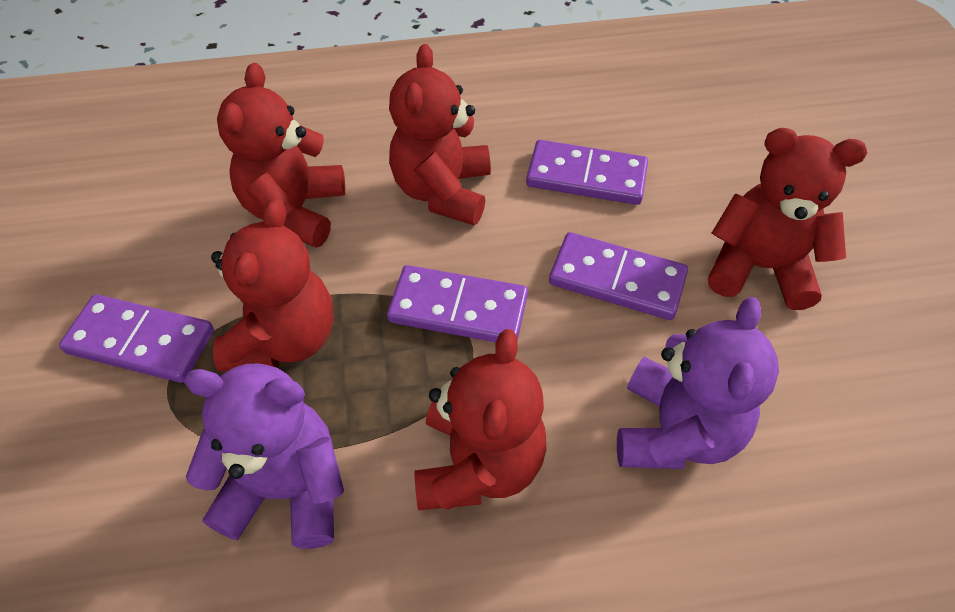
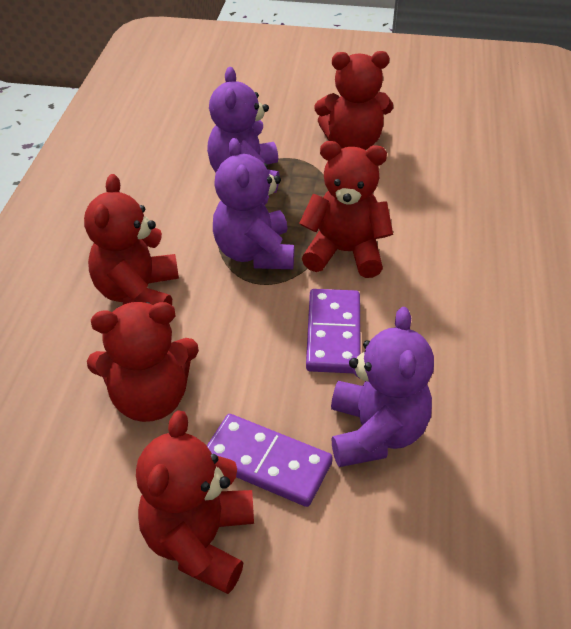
purple domino: [59,294,214,383] [387,265,528,342] [526,140,648,205] [549,232,688,320] = 4 -> [207,414,333,507] [306,289,361,373] = 2
purple teddy bear: [183,363,344,549] [617,297,779,469] = 2 -> [207,67,280,193] [213,138,294,269] [331,307,434,467] = 3

